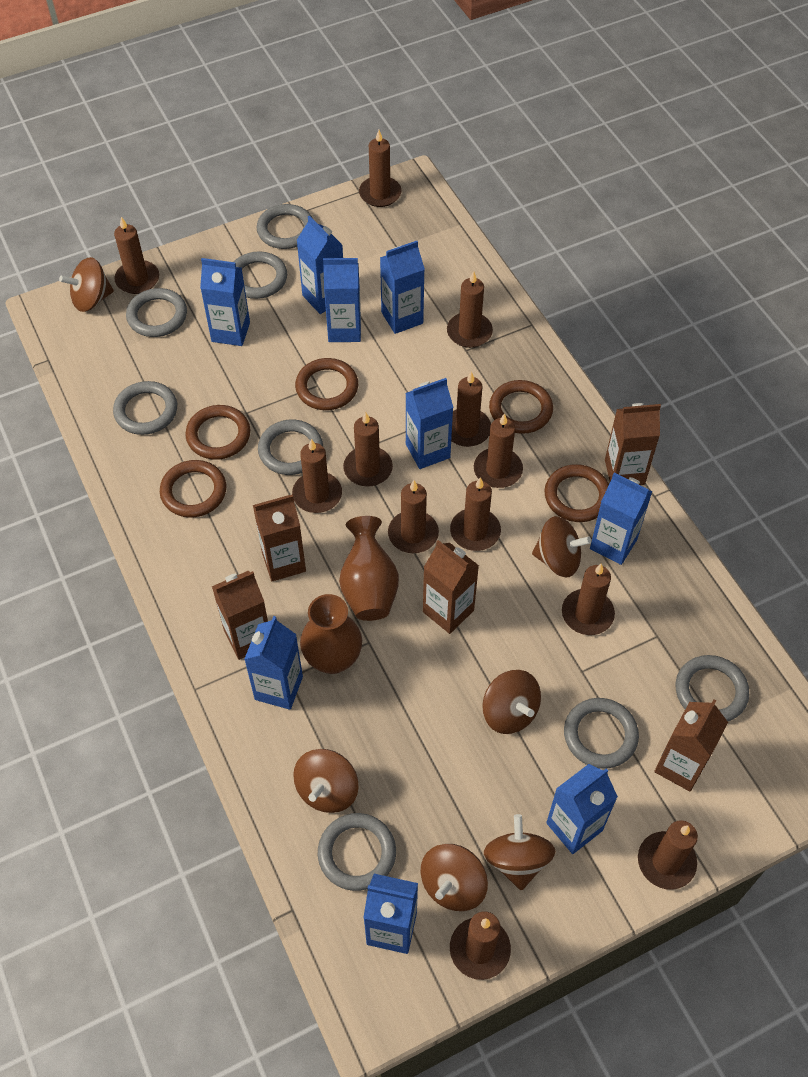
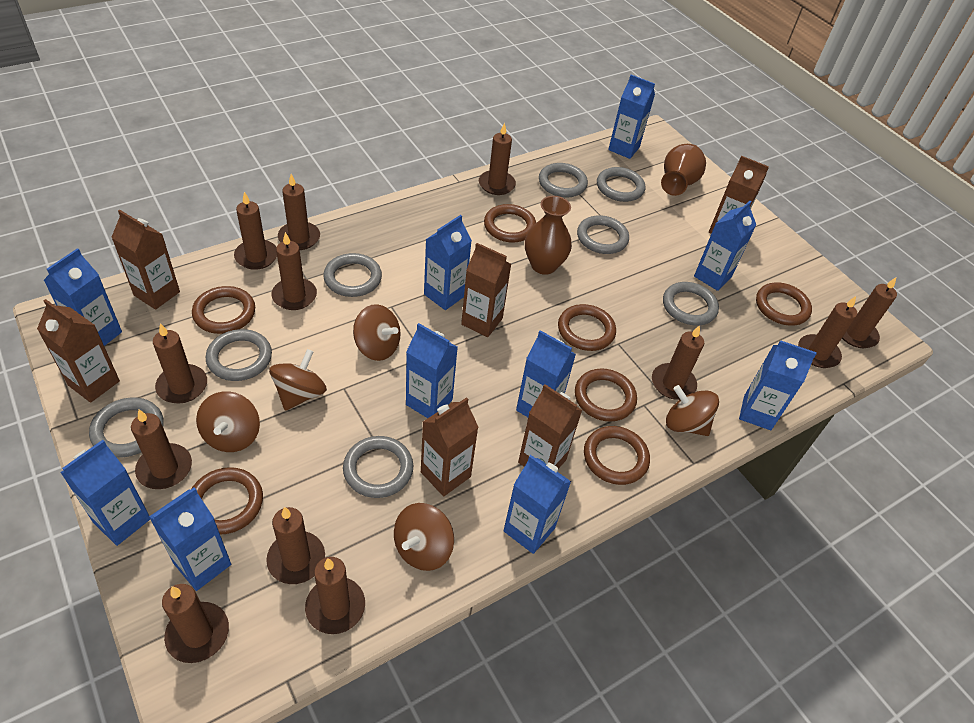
blue carton: [200,258,250,346] [244,616,303,710] [296,216,343,314] [323,258,361,342] [363,874,418,954] [380,241,425,334] [406,378,454,469] [546,764,618,854] [590,473,652,565] = 9 -> [44,248,122,346] [60,440,150,546] [149,487,231,591] [406,323,458,418] [424,215,472,310] [504,455,571,554] [516,330,576,417] [608,75,655,159] [694,201,756,291] [739,340,817,430] = 10
brown carton: [212,571,268,660] [253,494,306,581] [423,540,479,634] [605,403,661,485] [654,700,728,791] = 5 -> [37,299,120,403] [111,210,180,310] [421,397,478,496] [461,243,511,337] [518,384,582,469] [709,156,769,234] = 6
brown ring: [160,460,226,518] [185,405,250,460] [295,358,358,410] [489,380,553,434] [545,464,609,522] = 5 -> [192,286,255,334] [192,467,263,535] [484,204,536,243] [558,304,616,351] [575,369,637,422] [584,426,650,485] [756,283,812,326] = 7
brown spinning top: [59,257,114,312] [293,749,359,813] [421,844,488,911] [482,670,541,734] [484,814,556,890] [532,516,591,577] = 6 -> [196,391,260,452] [269,349,327,411] [353,304,401,361] [394,503,454,571] [666,385,719,436] = 5

